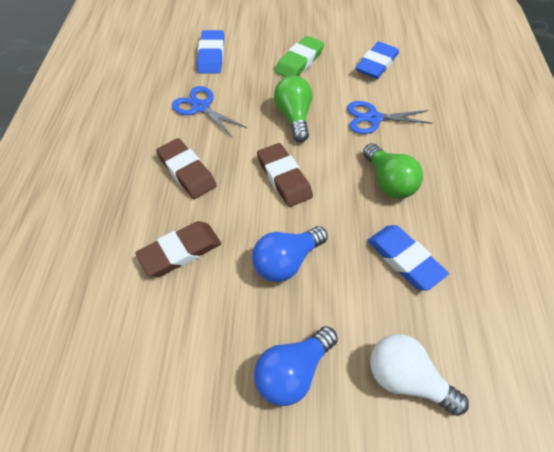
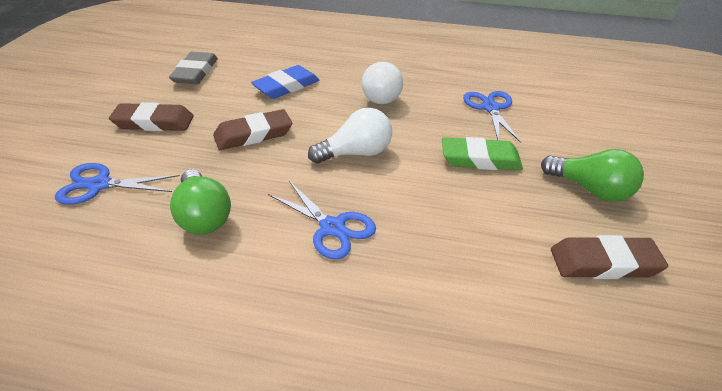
blue eraser: [197,30,224,74] [355,42,399,79] [367,225,449,291] = 3 -> [251,65,320,99] = 1
blue light bulb: [252,226,328,282] [254,326,338,406] = 2 -> none = 0
blue scissors: [172,86,247,138] [347,101,433,134] = 2 -> [55,163,180,205] [268,181,376,259] [463,91,521,143] = 3
grey eraser: none = 0 -> [169,52,218,84] = 1
white light bulb: [370,334,469,416] = 1 -> [308,108,392,164] [361,62,403,104] = 2

